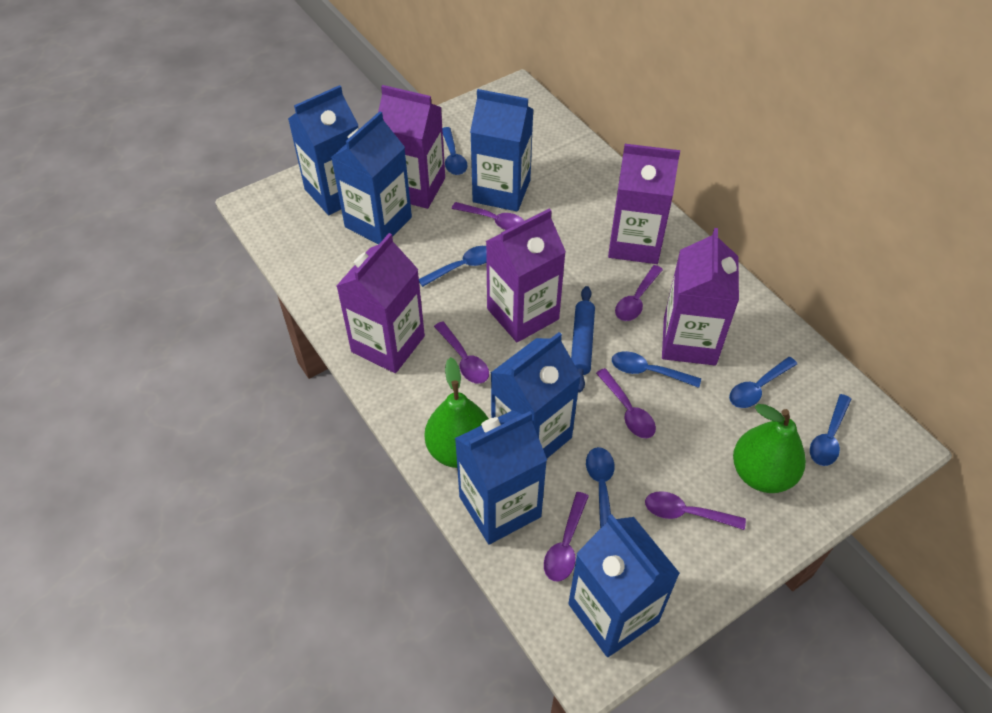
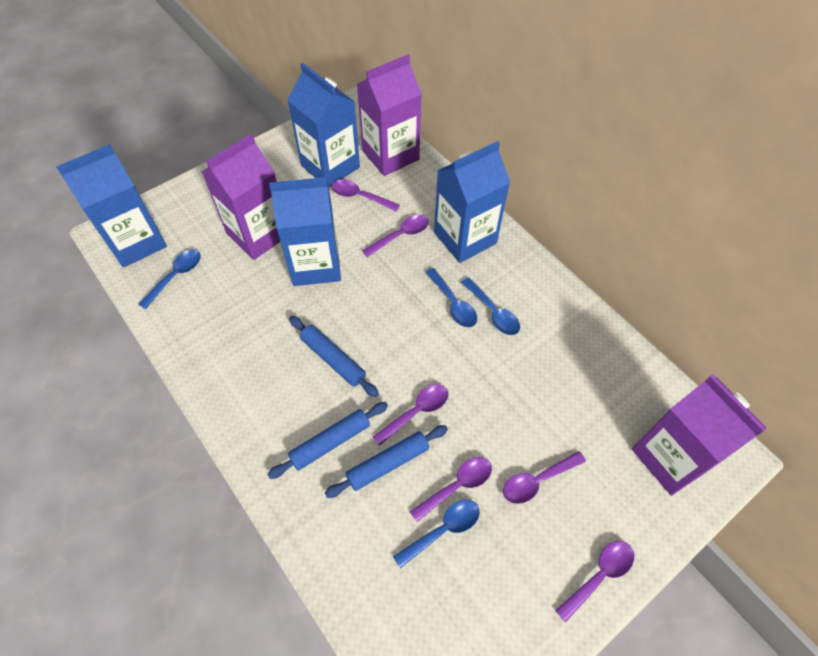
blue carton: [288,85,358,215] [331,111,412,244] [455,410,547,544] [470,89,534,212] [491,332,581,458] [568,514,680,657] = 6 -> [56,144,167,268] [269,177,341,286] [287,63,360,187] [434,141,510,263] = 4
blue rolling pin: [571,286,595,393] = 1 -> [267,402,388,479] [289,316,379,397] [325,425,448,498] = 3
blue spoon: [419,246,487,287] [442,127,468,175] [586,447,615,529] [612,351,701,388] [729,357,797,408] [810,394,852,466] = 6 -> [138,250,201,309] [393,500,480,568] [426,268,477,327] [461,277,520,335] = 4
green pear: [425,357,489,468] [733,404,806,493] = 2 -> none = 0
purple carton: [337,233,425,373] [378,85,445,209] [486,208,566,342] [608,144,680,264] [662,228,739,365] = 5 -> [202,134,280,260] [357,55,422,176] [632,374,766,496] = 3

